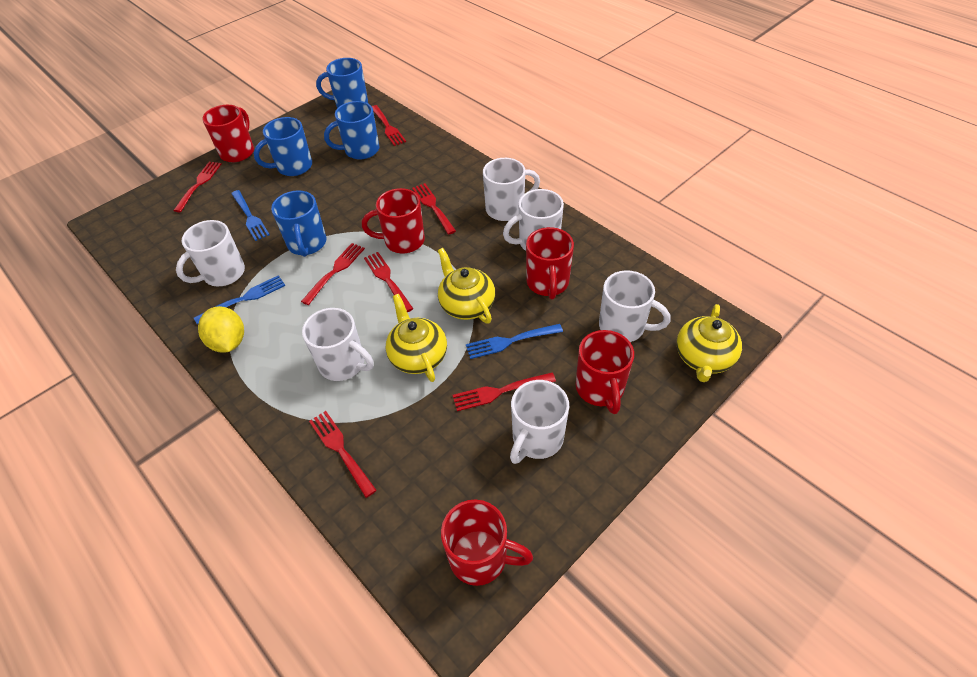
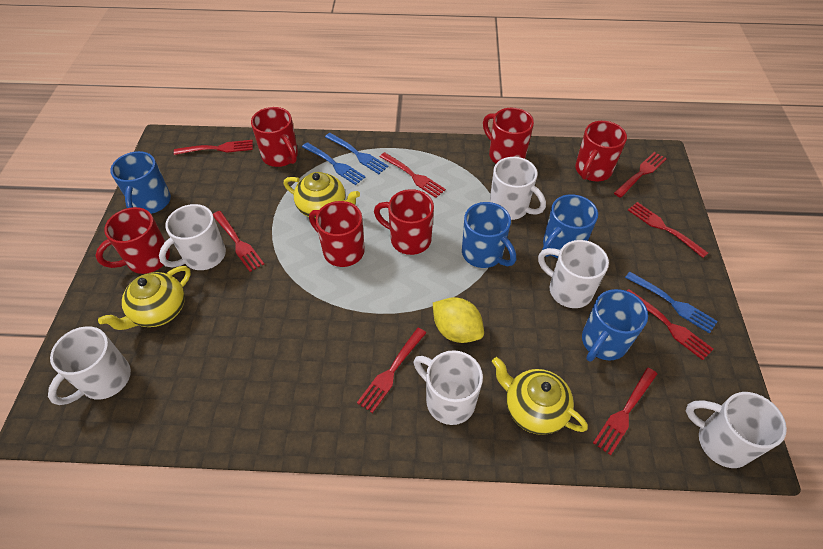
red fork: [173,162,221,212] [301,243,365,305] [309,411,377,498] [364,252,413,312] [372,105,406,146] [412,183,456,235] [453,373,556,411] = 7 -> [174,140,253,155] [213,211,264,272] [357,328,426,413] [379,152,446,198] [593,367,657,455] [614,152,667,198] [627,289,713,360] [628,202,708,258] = 8
red mug: [202,105,254,162] [362,188,425,253] [441,500,533,586] [526,227,574,300] [576,330,634,414] = 5 -> [95,207,170,274] [251,107,298,167] [309,201,365,267] [374,189,434,255] [483,108,534,164] [575,121,627,181] = 6

